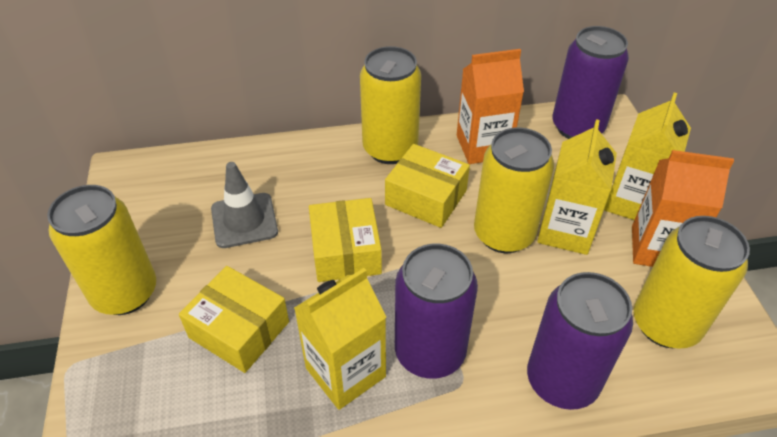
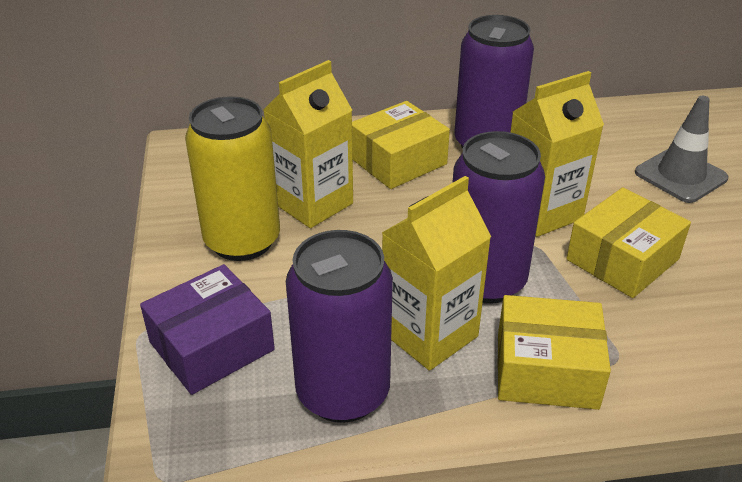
orange carton: [457,49,524,164] [632,150,734,267] = 2 -> none = 0
purple box: none = 0 -> [140,264,275,395] = 1
yellow can: [47,185,156,315] [360,46,421,164] [474,128,554,253] [634,216,750,349] = 4 -> [185,96,280,261] = 1

